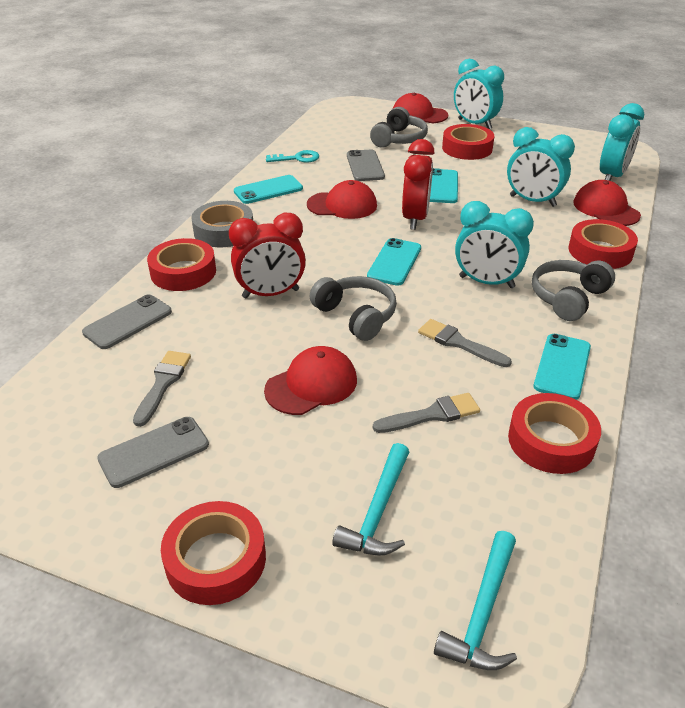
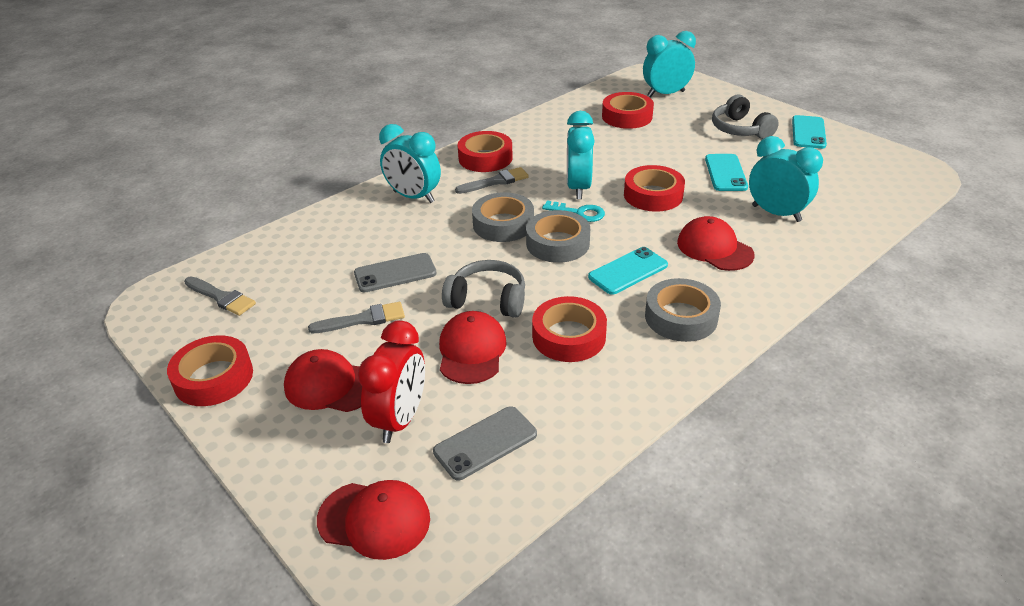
grey headphones: [309,276,397,341] [370,107,428,147] [532,260,615,321] = 3 -> [442,260,525,318] [712,95,779,139] = 2
grey phone: [82,294,172,349] [97,417,209,488] [347,150,385,181] = 3 -> [354,253,437,293] [433,406,537,480] = 2
grey tape: [191,201,253,247] = 1 -> [472,192,534,242] [526,210,590,263] [645,278,721,342] = 3
red clock: [229,213,306,298] [402,139,435,230] = 2 -> [358,321,425,443] = 1
turquoise hammer: [332,443,409,556] [434,531,517,670] = 2 -> none = 0
turquoise phone: [234,175,303,204] [367,238,421,286] [430,168,458,203] [533,334,591,400] = 4 -> [588,247,668,295] [705,154,748,191] [792,115,827,149] = 3

